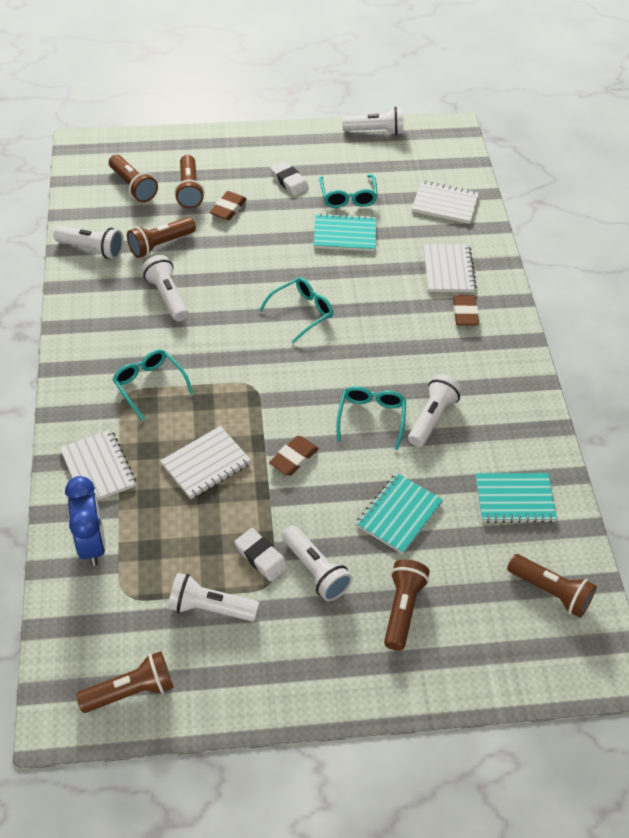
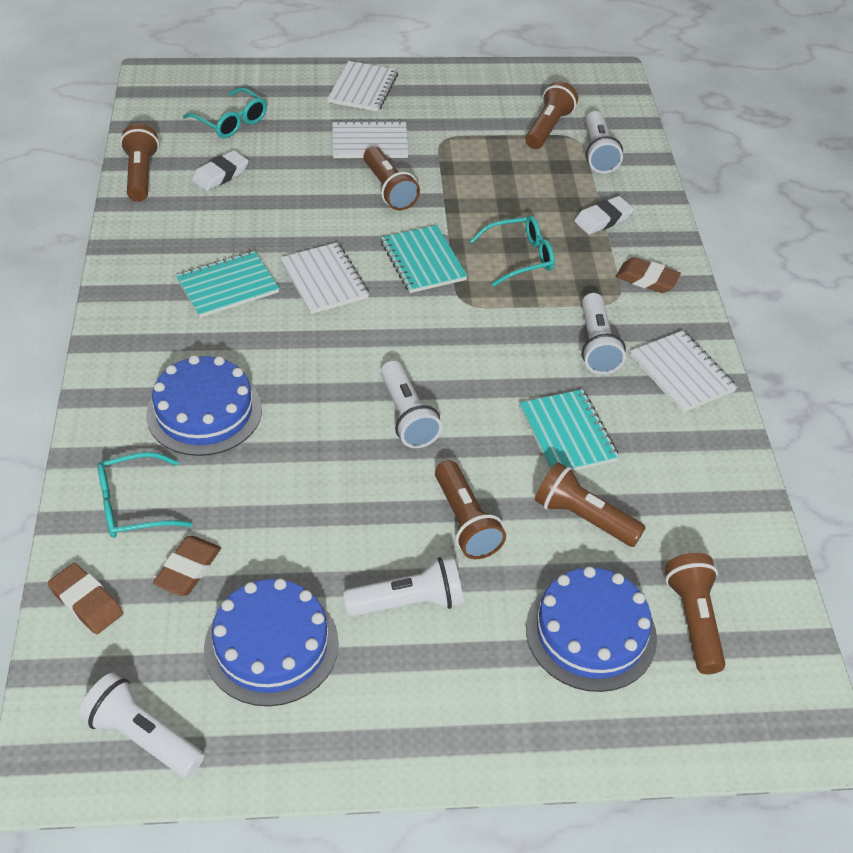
blue cake: none = 0 -> [146,355,262,456] [204,578,339,706] [526,566,657,692] = 3
blue clock: [65,476,106,566] = 1 -> none = 0
turquoise glasses: [112,349,194,421] [259,277,333,343] [319,175,378,208] [336,386,406,450] = 4 -> [97,452,192,538] [183,87,267,138] [470,215,555,286] = 3
white flashlight: [53,225,124,259] [142,255,189,321] [168,573,259,621] [282,525,353,601] [343,107,404,135] [408,374,462,447] = 6 -> [79,673,204,778] [343,556,463,617] [380,360,442,448] [582,293,626,374] [586,111,623,173] = 5

